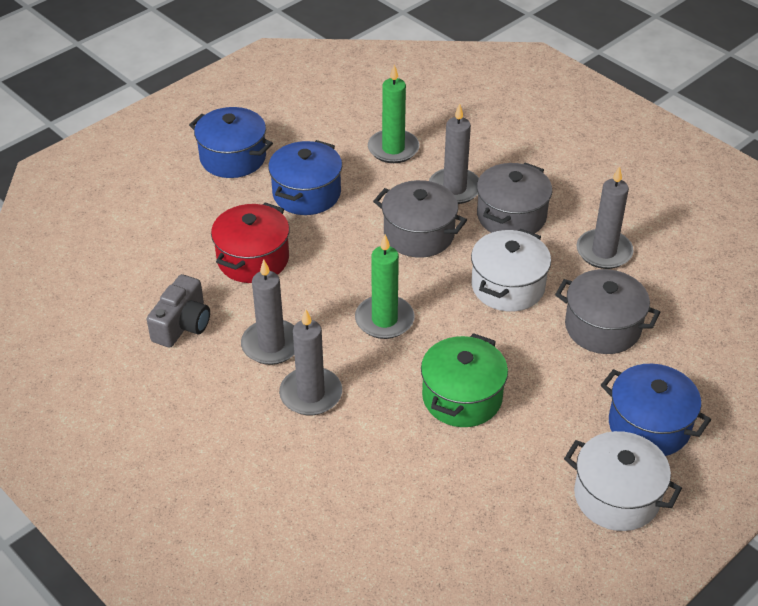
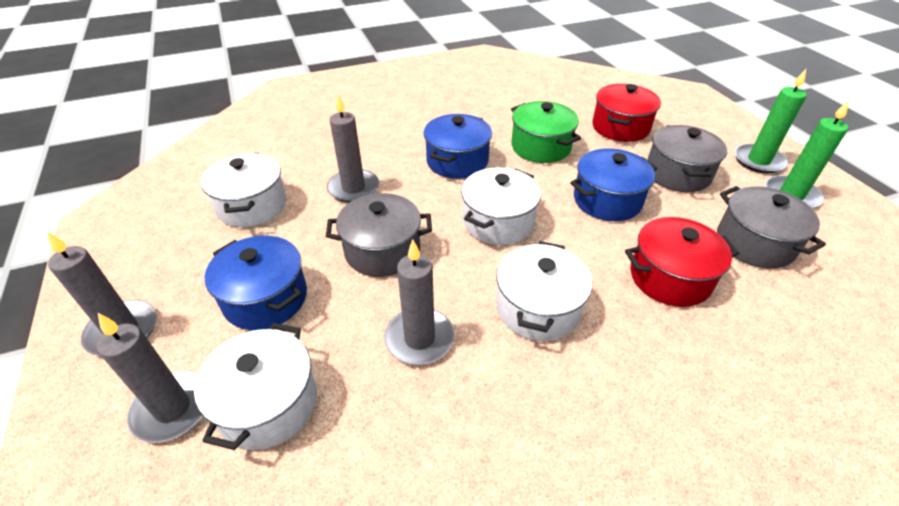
grey camera: [147,274,210,348] = 1 -> none = 0
red pot: [211,202,289,283] = 1 -> [592,84,661,142] [625,217,739,307] = 2
white pot: [471,229,551,312] [564,431,682,531] = 2 -> [194,323,317,450] [201,153,286,227] [461,167,541,245] [496,241,592,341] = 4

